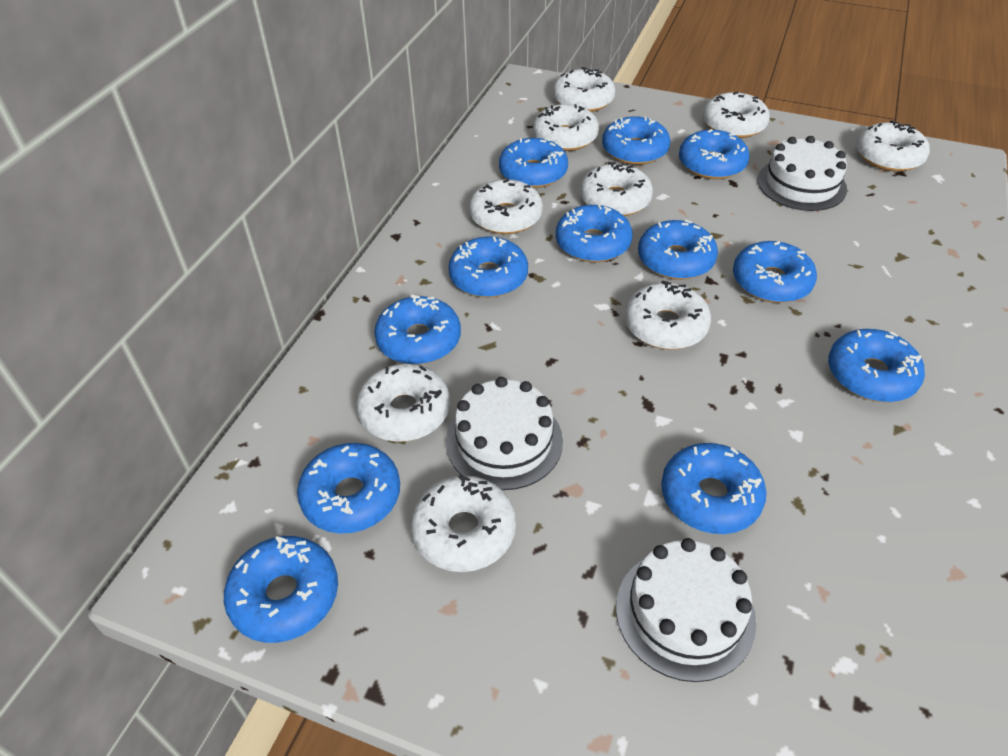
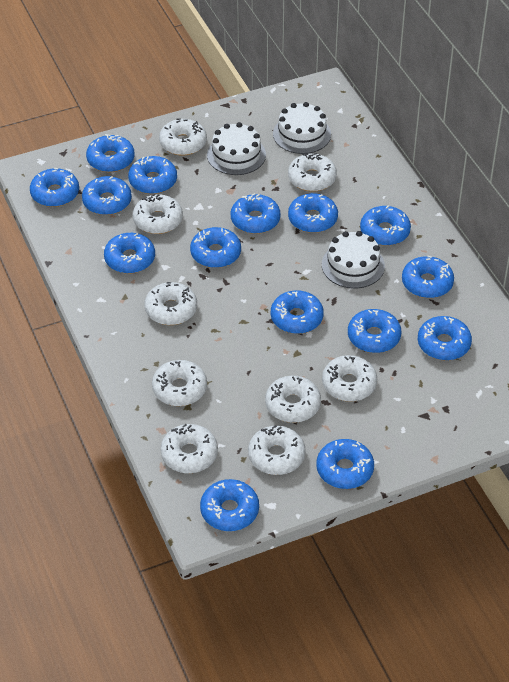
blue donut: [224,536,338,643] [297,443,400,534] [374,295,461,365] [448,236,528,298] [499,138,568,188] [556,205,633,262] [602,116,670,165] [638,220,718,280] [661,443,767,534] [679,129,750,179] [733,241,817,303] [828,329,925,402] = 12 -> [30,168,79,207] [82,176,132,215] [86,134,135,172] [104,233,155,274] [128,156,177,194] [190,227,241,268] [200,479,259,531] [230,193,281,234] [271,290,324,334] [288,193,338,233] [316,439,374,489] [348,309,401,353] [360,206,411,246] [402,256,454,298] [418,316,472,361] = 15

